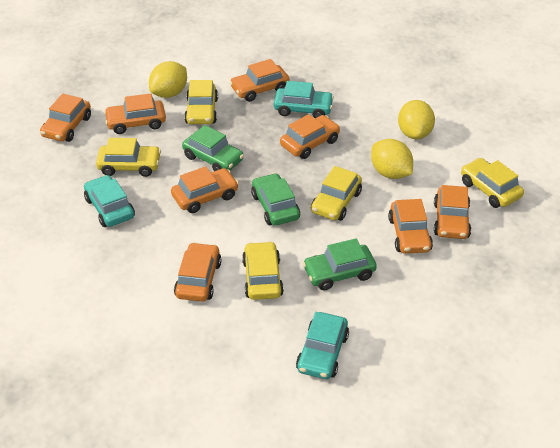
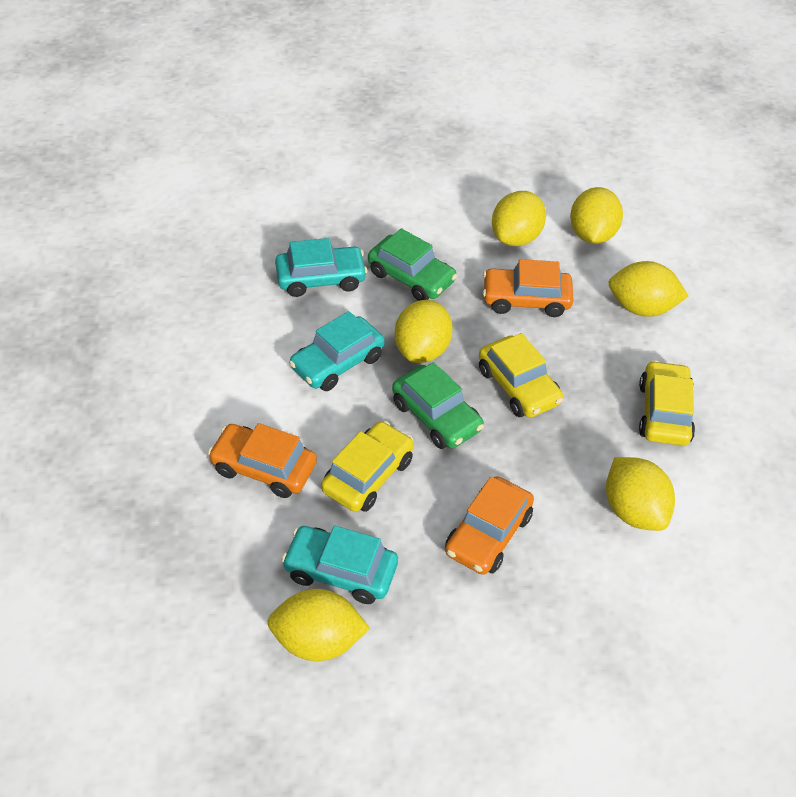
green car: [182,125,244,171] [251,173,300,226] [303,239,377,290] = 3 -> [368,228,457,301] [392,362,484,449] = 2
orange car: [40,93,91,142] [104,93,166,134] [171,166,239,213] [174,242,221,302] [230,59,289,102] [280,114,340,159] [388,199,433,254] [434,185,471,239] = 8 -> [208,423,317,498] [445,476,534,575] [483,259,573,317] = 3
yellow car: [96,138,161,177] [184,80,218,124] [242,241,284,300] [311,166,362,221] [461,158,524,208] = 5 -> [321,421,414,512] [479,333,563,418] [639,360,695,446] = 3
yellow lemon: [149,61,187,98] [371,139,413,179] [398,100,435,139] = 3 -> [267,589,370,661] [395,300,453,363] [492,191,546,246] [570,187,623,244] [606,457,675,531] [609,261,689,317] = 6

